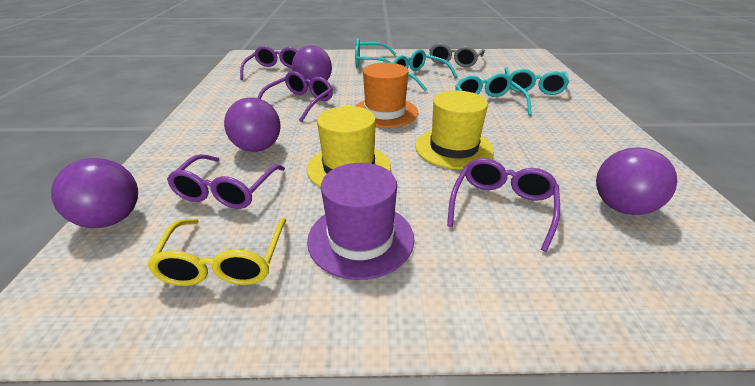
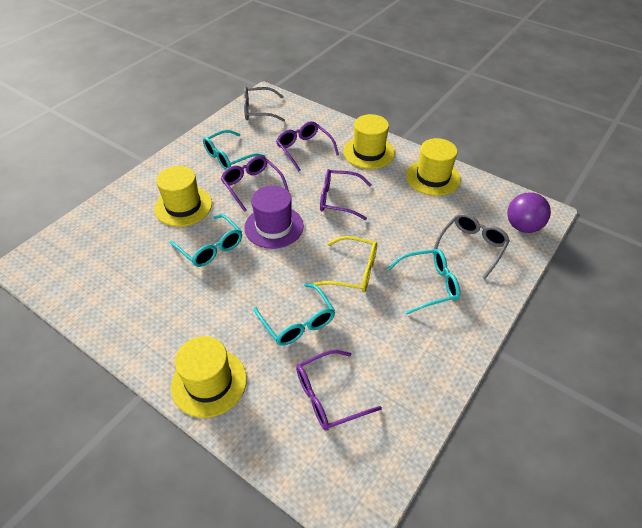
grey glasses: [429,43,485,67] = 1 -> [244,87,285,122] [432,213,510,279] = 2
orange hat: [355,62,418,128] = 1 -> none = 0
purple ball: [51,158,138,228] [224,97,281,152] [292,45,332,87] [596,147,677,215] = 4 -> [507,192,551,233] = 1
yellow hat: [307,106,391,187] [415,91,494,169] = 2 -> [154,166,212,227] [171,336,247,418] [343,114,395,169] [406,138,461,196] = 4

